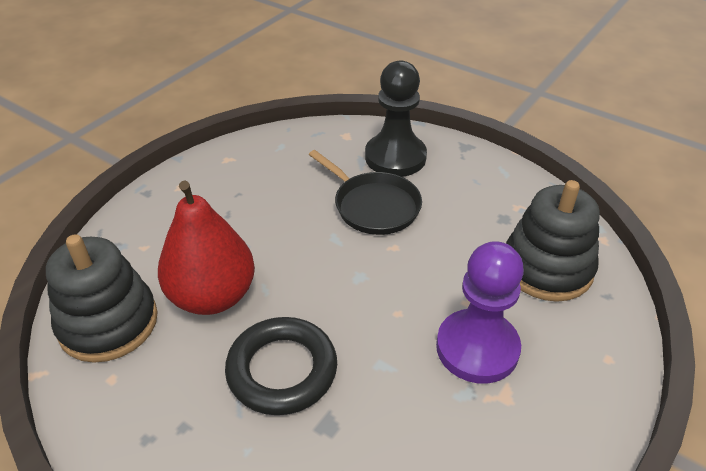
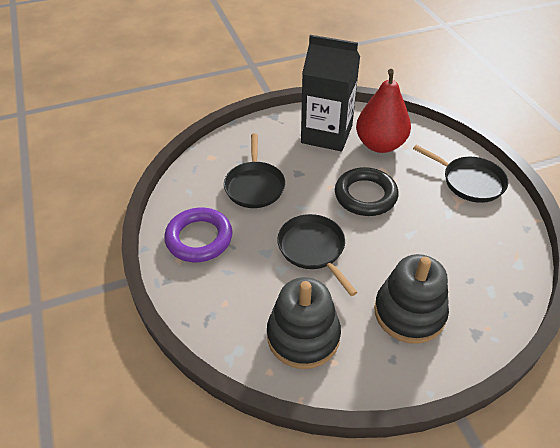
black carton: none = 0 -> [301,35,360,151] = 1
black pan: [309,150,422,235] = 1 -> [224,134,285,208] [277,214,357,296] [413,145,508,203] = 3
black pawn: [365,61,427,177] = 1 -> none = 0
purple pawn: [436,241,524,384] = 1 -> none = 0
purple ring: none = 0 -> [164,208,233,262] = 1

